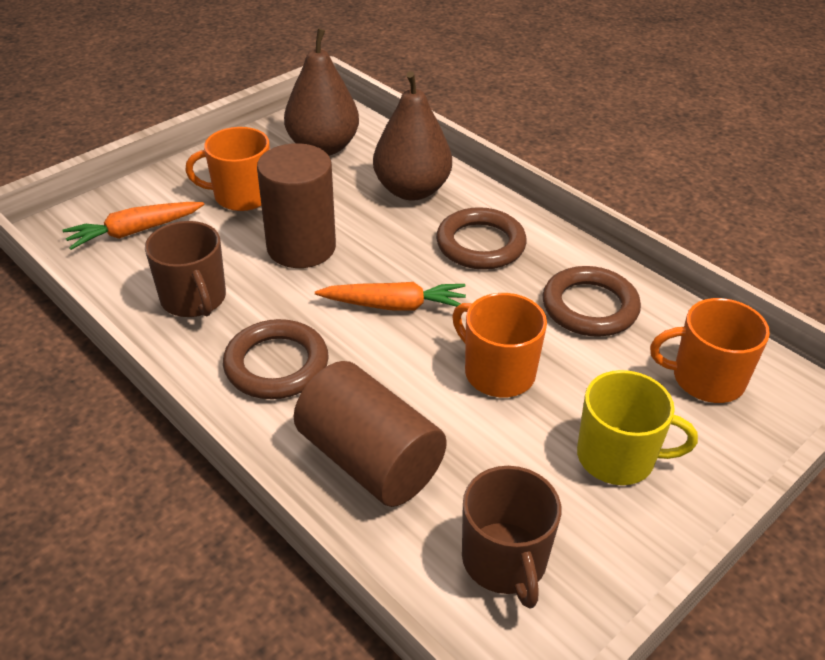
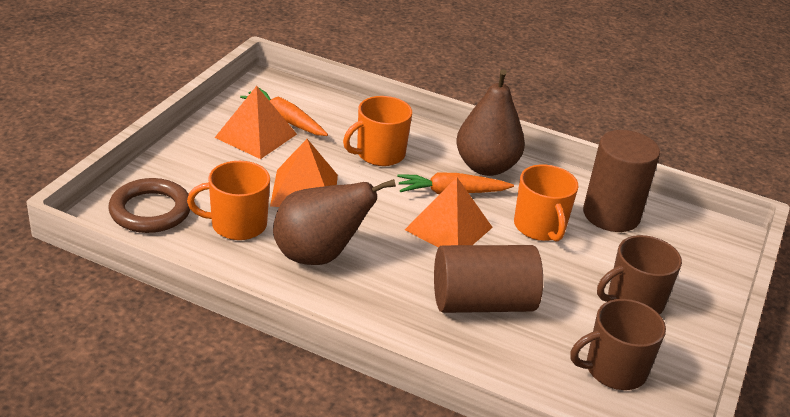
brown ring: [223,319,329,399] [436,207,527,270] [543,266,641,337] = 3 -> [108,178,190,233] = 1
orange pyramid: none = 0 -> [215,86,297,159] [270,139,338,207] [405,177,493,248] = 3
yellow mug: [577,370,698,485] = 1 -> none = 0

